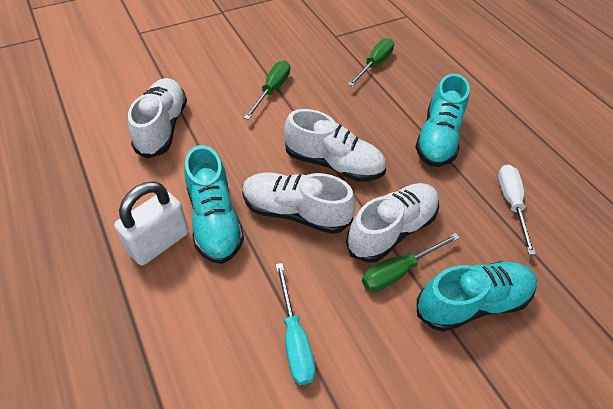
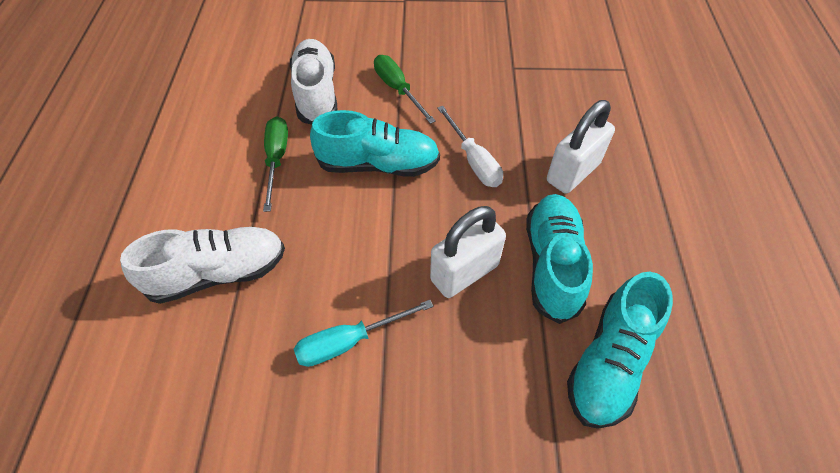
green screwdriver: [244,61,290,120] [348,38,394,87] [362,233,460,292] = 3 -> [263,116,288,212] [374,55,436,124] = 2
white padlock: [114,181,189,265] = 1 -> [430,206,506,298] [547,100,615,194] = 2
white shoe: [128,78,187,159] [242,172,356,234] [284,109,386,182] [346,183,439,263] = 4 -> [120,227,285,304] [290,39,338,125] = 2

